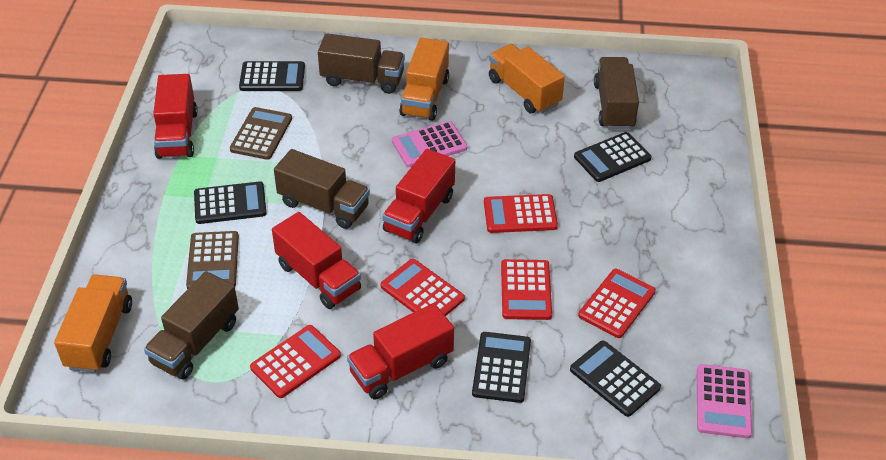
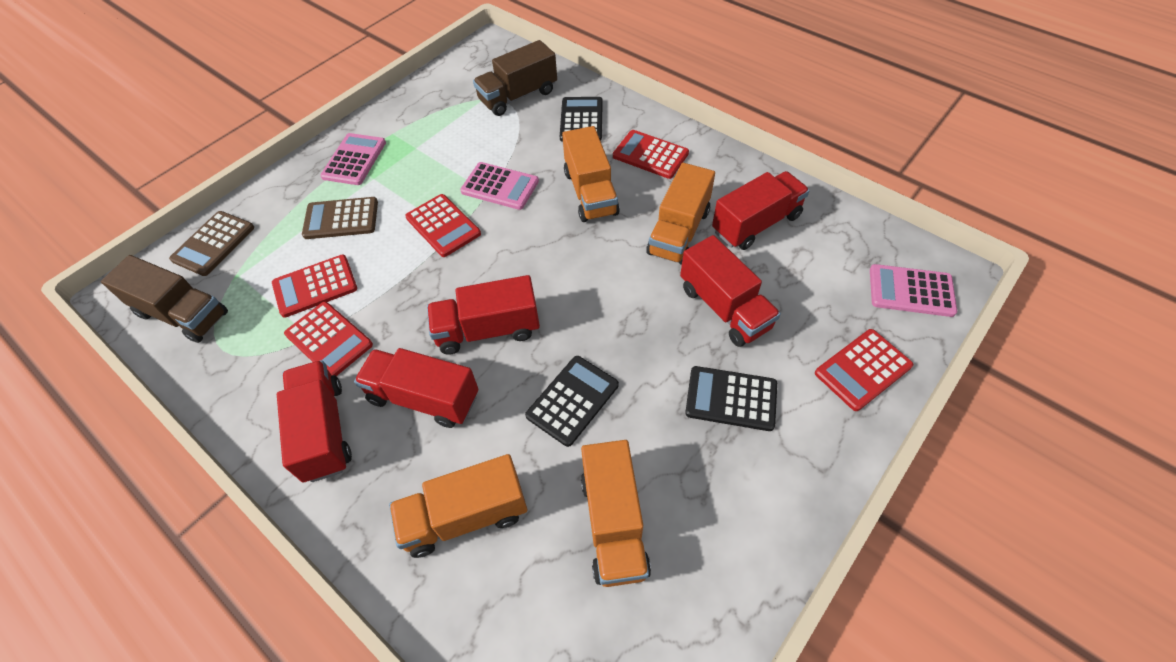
black calculator: [194,181,267,224] [239,61,305,91] [472,332,531,403] [570,340,661,417] [574,132,651,182] = 5 -> [525,356,619,447] [560,97,603,142] [685,366,777,431] = 3
brown truck: [144,271,239,380] [274,149,370,229] [318,33,405,94] [594,57,639,130] = 4 -> [101,255,228,343] [473,40,557,116] = 2
orange truck: [54,274,132,373] [399,38,449,121] [489,44,565,113] = 3 -> [389,454,527,558] [562,126,620,222] [581,440,651,587] [646,163,715,265] = 4
pink calculator: [392,121,467,167] [697,364,752,438] = 2 -> [320,133,386,185] [460,162,539,210] [870,264,957,317] = 3
red truck: [153,74,198,159] [272,212,361,309] [347,303,454,400] [382,149,455,243] = 4 -> [277,360,352,482] [354,348,478,428] [427,275,540,355] [680,235,781,347] [712,171,810,250] = 5

